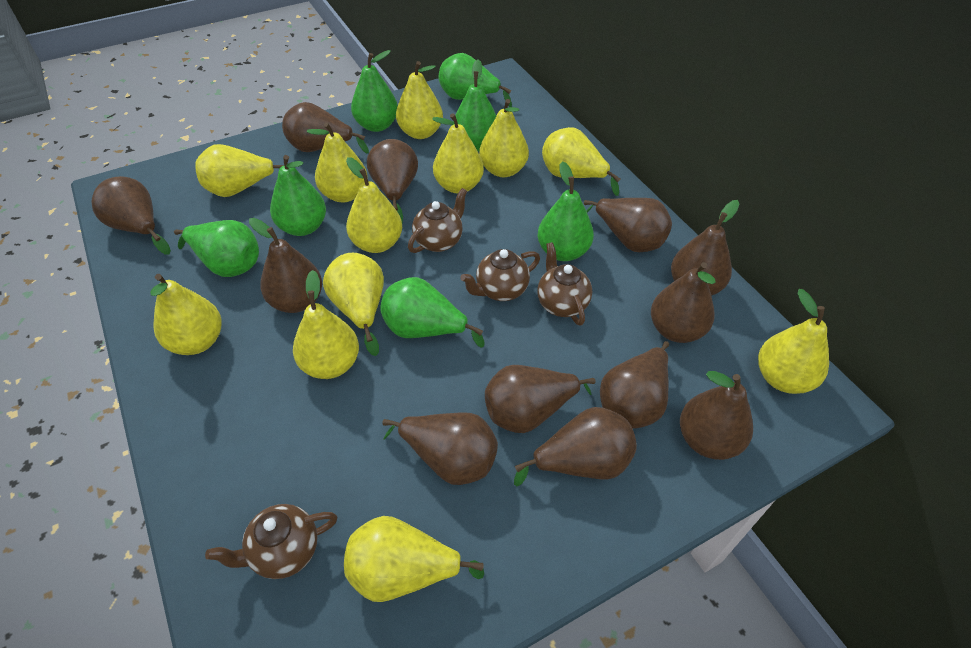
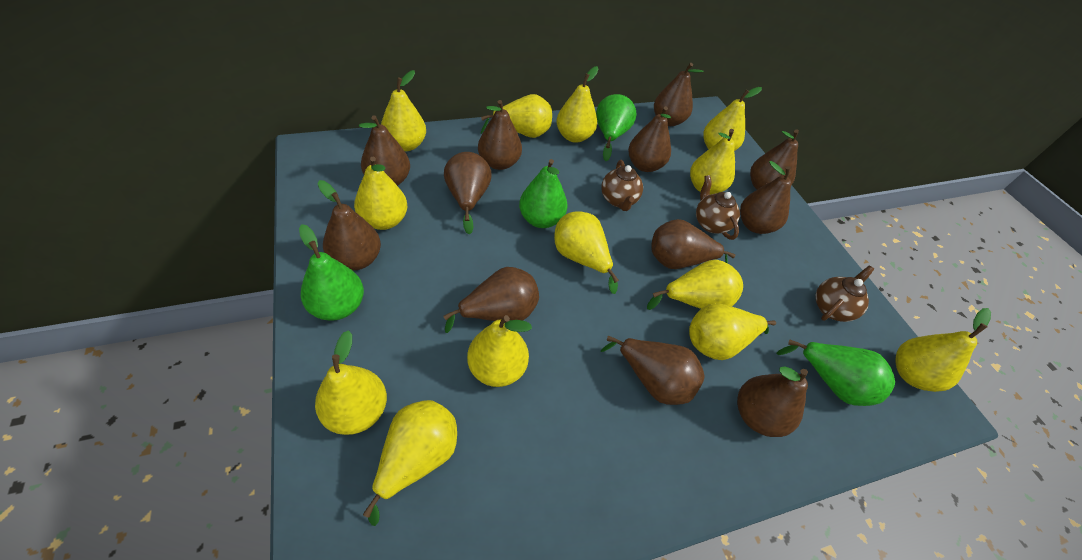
brown teapot: [205,504,337,579] [408,188,467,253] [460,249,540,301] [537,242,592,326] = 4 -> [601,160,643,211] [696,175,740,240] [815,266,874,322] = 3
green pear: [174,220,259,277] [270,155,326,236] [351,50,398,132] [380,277,484,348] [439,53,512,107] [453,59,496,151] [537,161,594,261] = 7 -> [299,224,364,321] [519,159,567,228] [596,94,637,161] [777,340,895,406] = 4
yellow pear: [150,274,222,355] [195,144,284,197] [293,270,359,379] [307,122,368,202] [323,253,384,356] [344,516,484,602] [346,157,402,253] [396,61,443,139] [432,113,484,194] [479,99,529,177] [542,127,620,196] [758,289,829,394] = 12 -> [315,330,387,435] [354,157,408,230] [363,400,457,526] [381,70,426,152] [467,315,532,387] [481,94,552,138] [554,212,619,294] [556,66,598,143] [647,260,743,310] [689,303,776,360] [690,129,735,195] [703,87,762,151] [895,308,991,392] = 13

